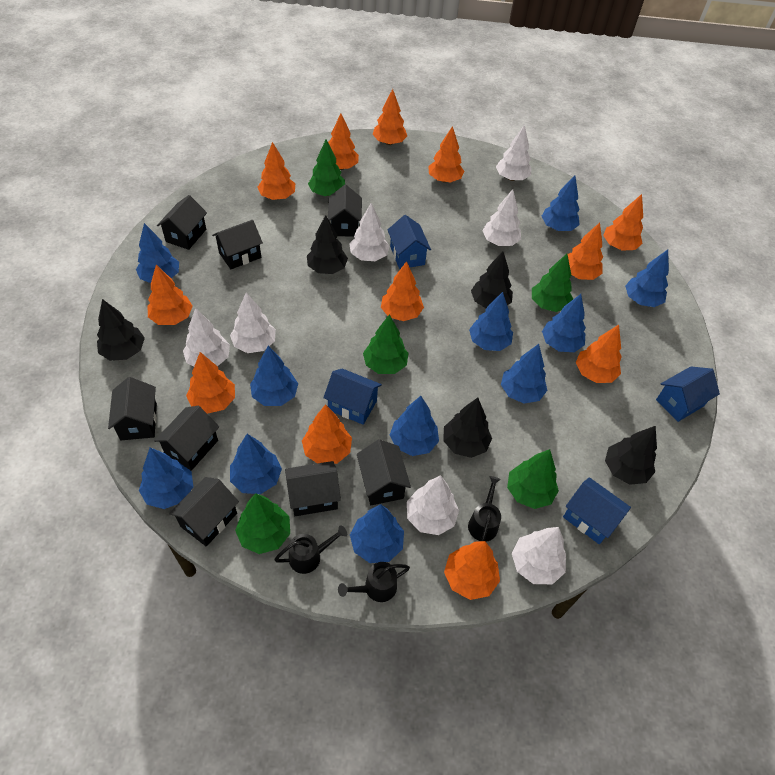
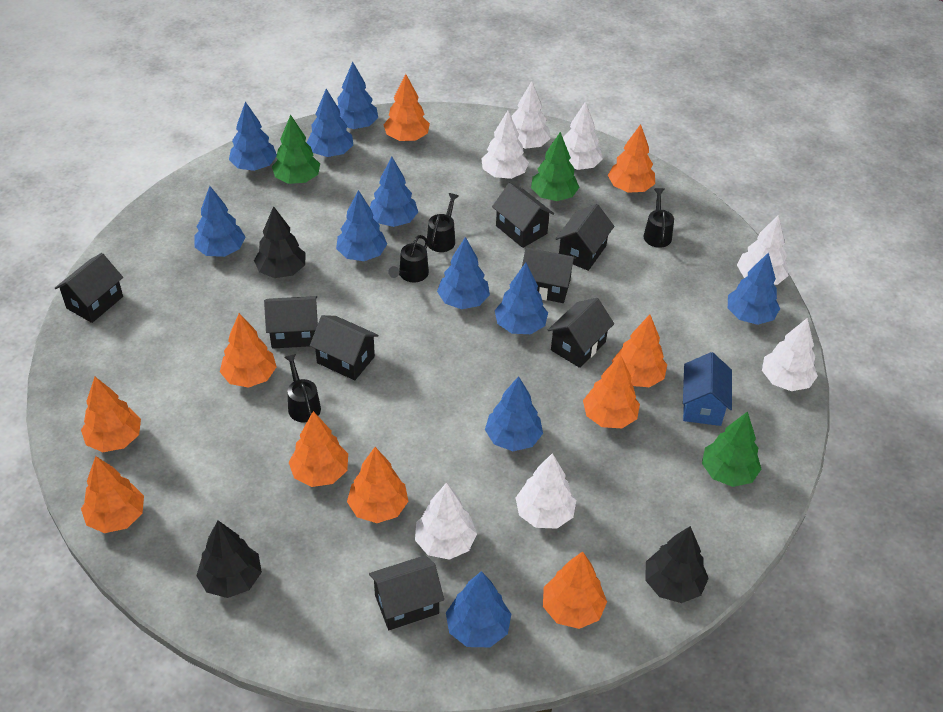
black tree: [97,299,145,361] [307,215,348,274] [443,398,492,458] [471,251,513,308] [605,426,657,485] = 5 -> [197,520,262,598] [254,206,306,278] [645,526,709,603] = 3
black watering can: [274,525,347,574] [338,562,410,602] [468,476,501,542] = 3 -> [284,354,321,422] [389,235,429,282] [427,193,459,252] [644,188,674,248] = 4
blue house: [323,368,382,425] [388,215,431,269] [563,477,631,544] [656,367,720,422] = 4 -> [683,352,732,426] = 1
green tree: [235,493,290,554] [308,139,345,196] [363,315,409,374] [507,449,559,509] [532,254,573,312] = 5 -> [272,115,320,184] [531,132,579,201] [702,411,761,487] = 3
orange tree: [148,265,193,325] [186,352,235,414] [258,142,295,200] [302,404,352,464] [328,114,359,170] [372,89,407,145] [381,261,424,321] [428,126,464,183] [444,541,500,600] [568,223,603,280] [576,325,622,383] [603,194,643,251] = 12 -> [81,377,141,452] [81,456,144,533] [220,313,276,388] [289,411,348,487] [347,447,408,523] [383,74,430,141] [543,551,607,629] [583,355,640,428] [608,124,655,193] [612,315,667,387] = 10

